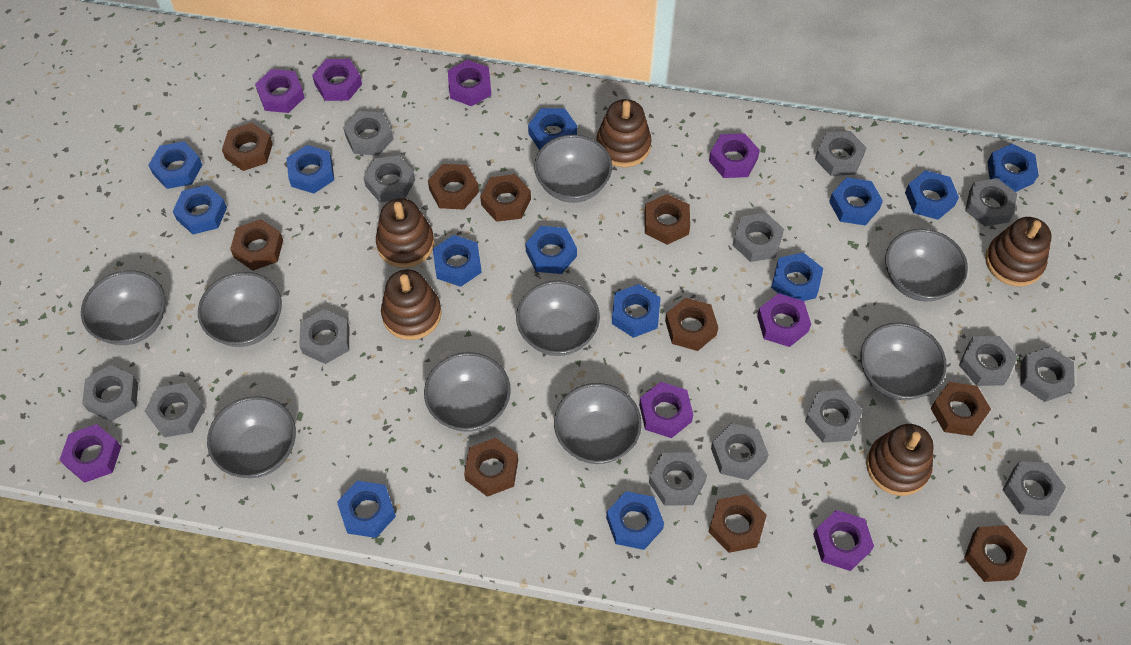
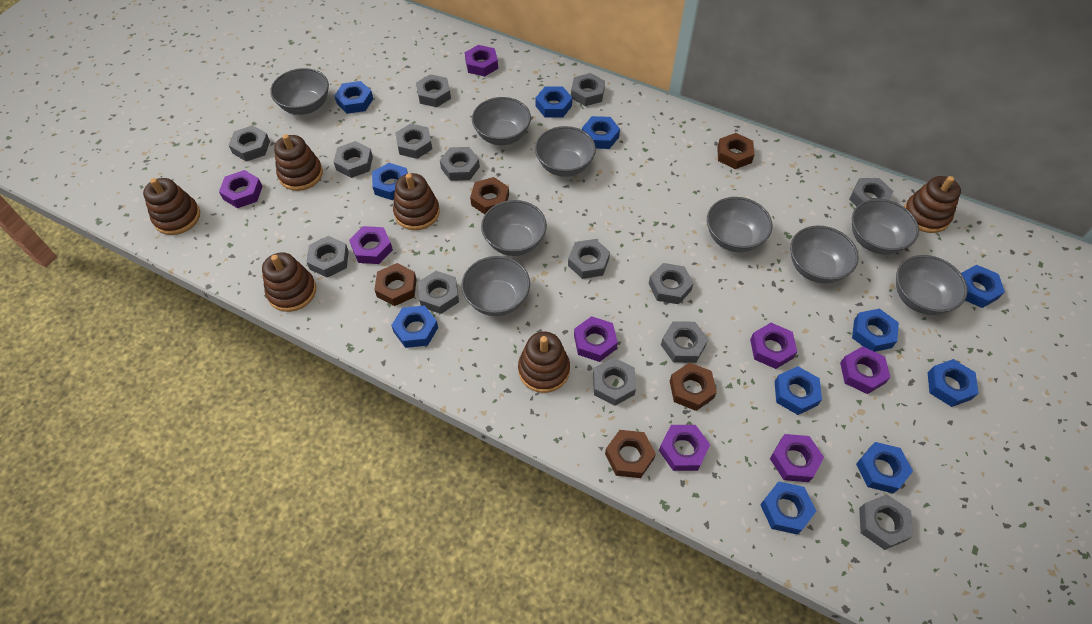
blue nut: [148,141,202,189] [173,185,227,234] [286,145,334,193] [337,481,396,538] [433,235,482,287] [525,226,577,274] [528,108,577,150] [606,491,664,550] [612,284,661,338] [771,252,823,301] [829,177,883,226] [905,170,959,220] [987,144,1039,192] = 13 -> [334,81,373,114] [372,163,408,200] [391,305,438,348] [535,87,572,118] [582,116,620,149] [760,481,816,535] [775,366,822,415] [852,309,899,352] [856,442,913,494] [928,359,979,407] [961,265,1005,308] = 11
brown nut: [222,123,273,171] [230,219,283,271] [428,164,479,210] [464,438,518,497] [480,174,531,222] [645,194,690,245] [665,297,718,351] [708,494,767,553] [931,382,991,436] [964,525,1027,582] = 10 -> [374,263,417,306] [470,177,509,214] [605,430,656,478] [670,362,717,411] [717,133,754,169] = 5
brown stacking toy: [376,198,434,268] [381,270,442,340] [596,99,652,167] [866,424,934,496] [985,217,1052,287] = 5 -> [143,178,200,235] [262,252,316,312] [274,134,323,191] [393,173,440,230] [518,332,570,393] [904,176,961,233] = 6

